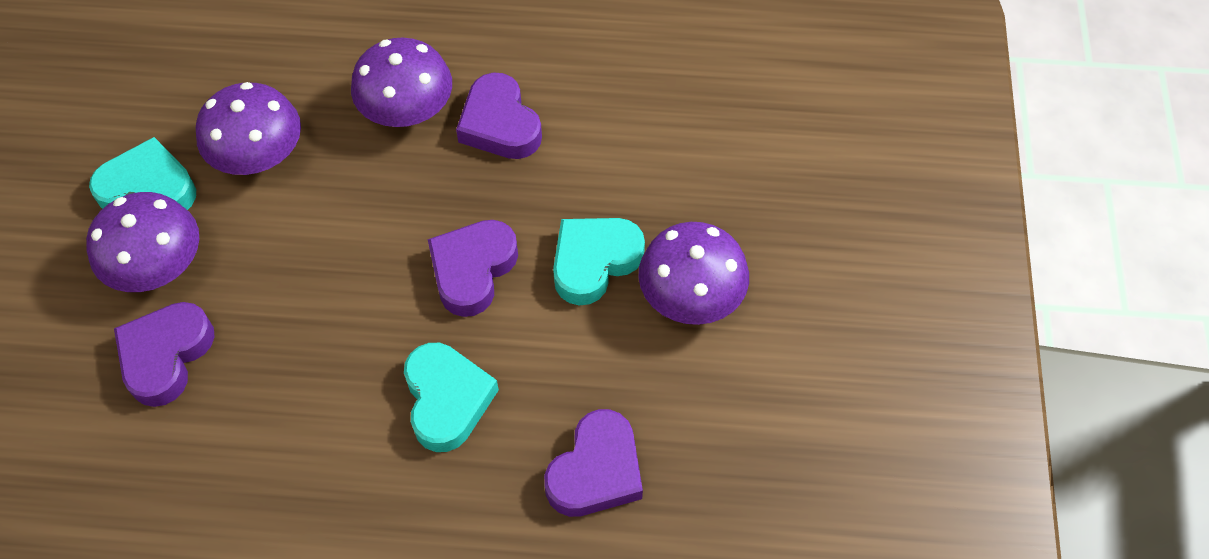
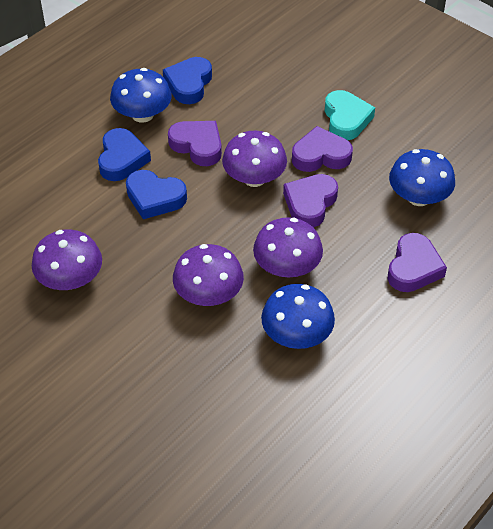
blue heart: none = 0 -> [98,128,151,181] [126,170,187,219] [163,57,212,104] = 3
blue mushroom: none = 0 -> [110,68,172,123] [261,284,335,349] [389,149,455,206] = 3
turquoise heart: [89,137,196,210] [404,343,499,452] [553,218,645,305] = 3 -> [325,90,375,140] = 1

